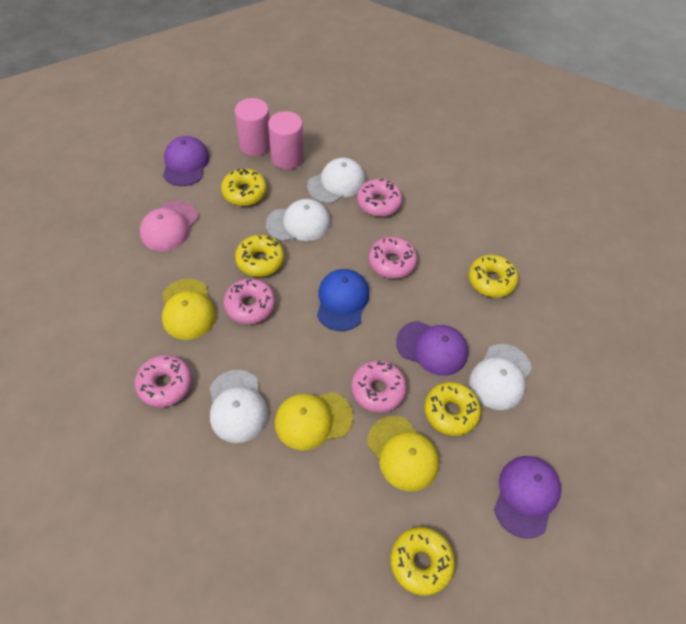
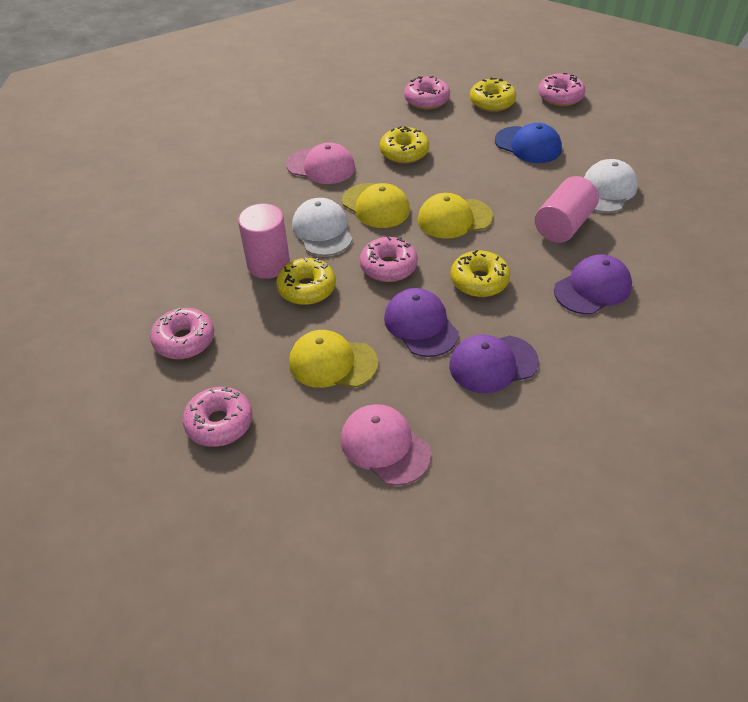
pink cap: [140,200,198,251] = 1 -> [287,142,355,184] [341,404,431,486] = 2
white cap: [210,370,268,443] [266,199,331,241] [307,158,366,203] [469,344,532,410] = 4 -> [292,198,353,256] [584,159,638,213] = 2
yellow donut: [221,168,267,206] [235,235,284,277] [390,527,455,596] [424,382,481,436] [469,255,519,298] = 5 -> [276,258,336,305] [380,126,429,164] [451,250,510,297] [470,77,516,112] = 4

